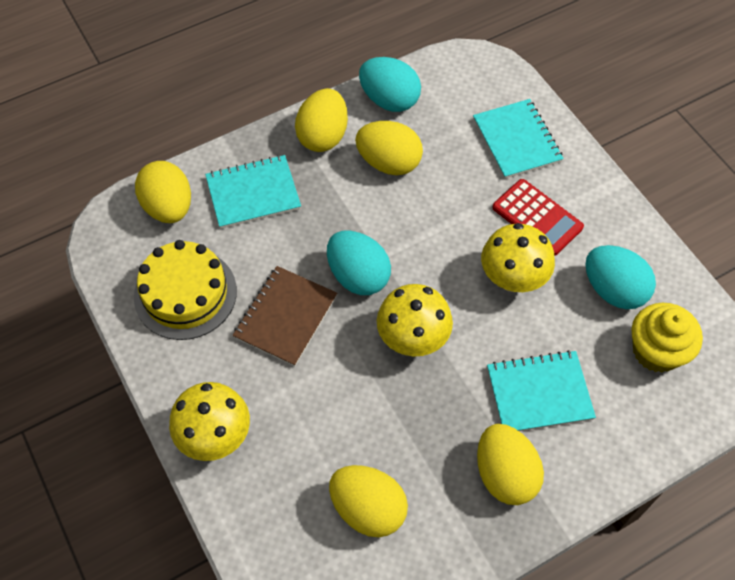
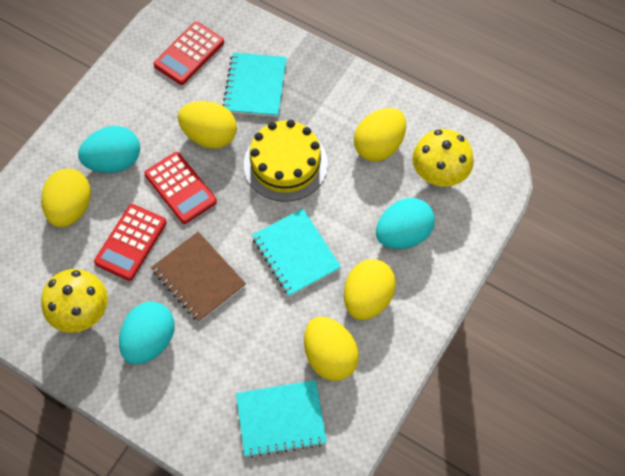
red calculator: [492,179,584,256] = 1 -> [94,204,167,281] [144,152,217,224] [153,22,224,85] = 3
yellow cupcake: [632,303,703,373] = 1 -> none = 0
yellow mushroom: [169,382,250,461] [377,284,453,356] [481,223,555,292] = 3 -> [41,269,108,333] [412,129,474,186] = 2

